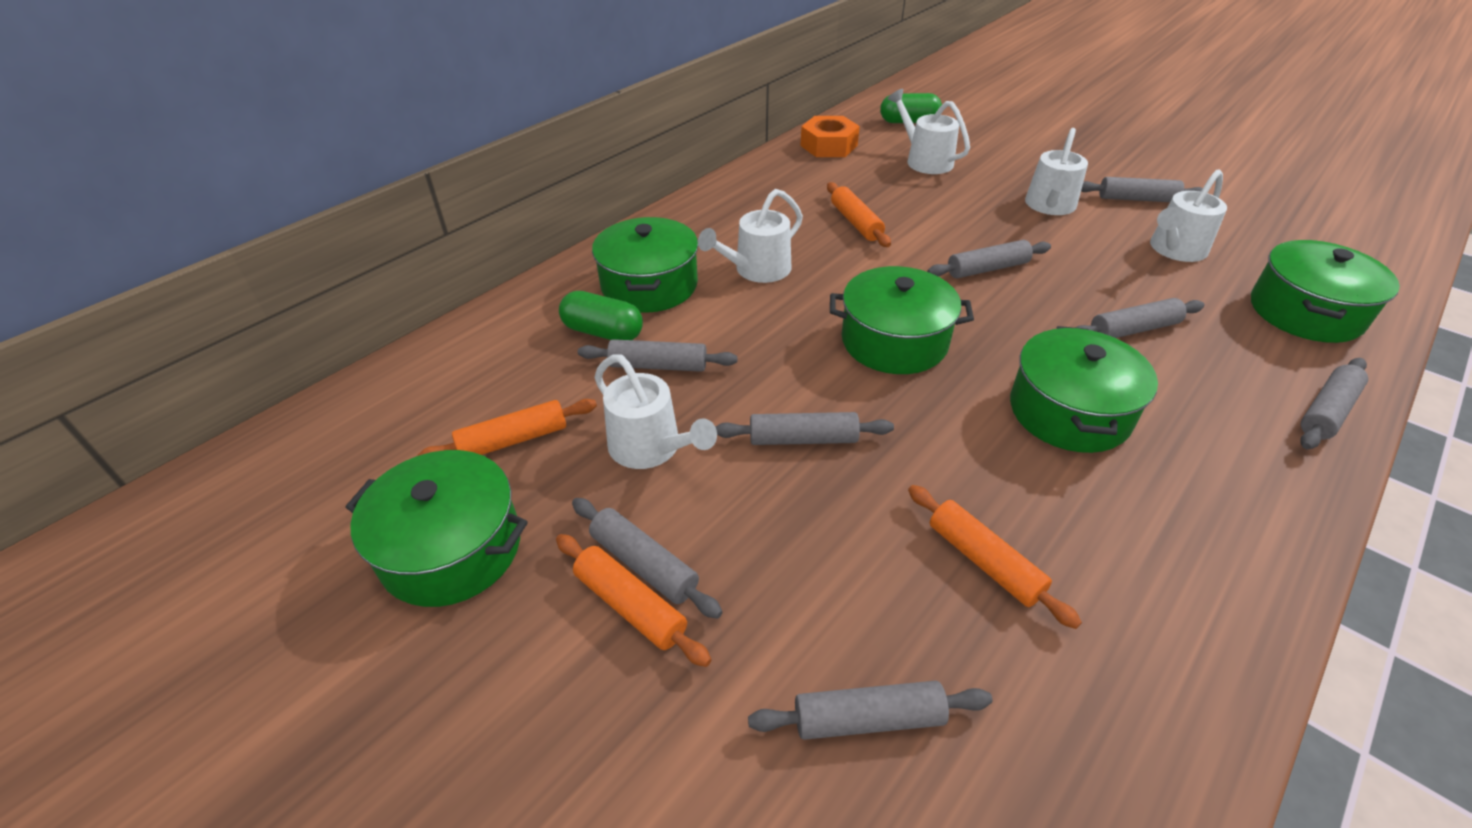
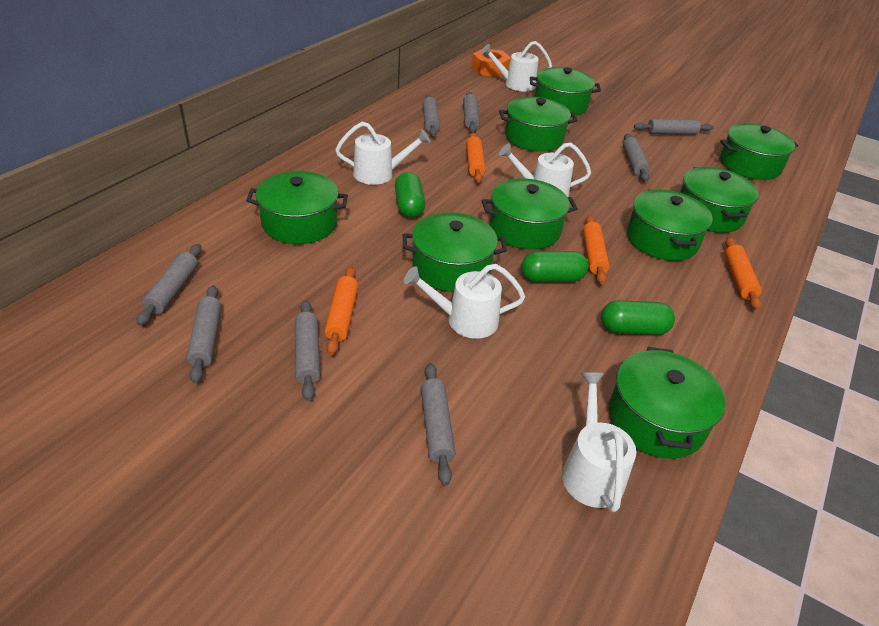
green capsule: [559,291,643,340] [880,93,942,123] = 2 -> [395,172,425,218] [521,251,588,282] [601,300,675,335] = 3
green pot: [345,450,528,607] [592,217,698,313] [830,266,974,374] [1010,326,1158,453] [1251,240,1400,343] = 5 -> [246,171,348,244] [403,212,507,292] [482,178,578,250] [499,97,578,152] [530,67,601,116] [609,347,726,459] [627,189,713,261] [680,167,759,233] [720,123,798,180] = 9

